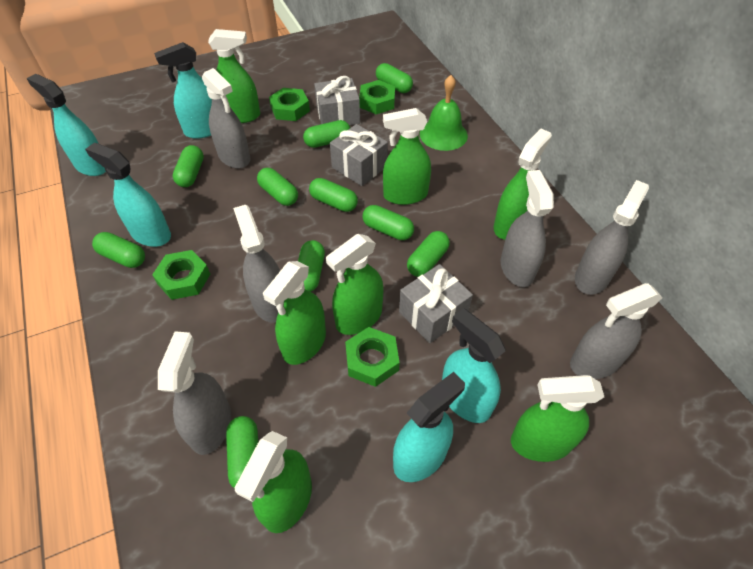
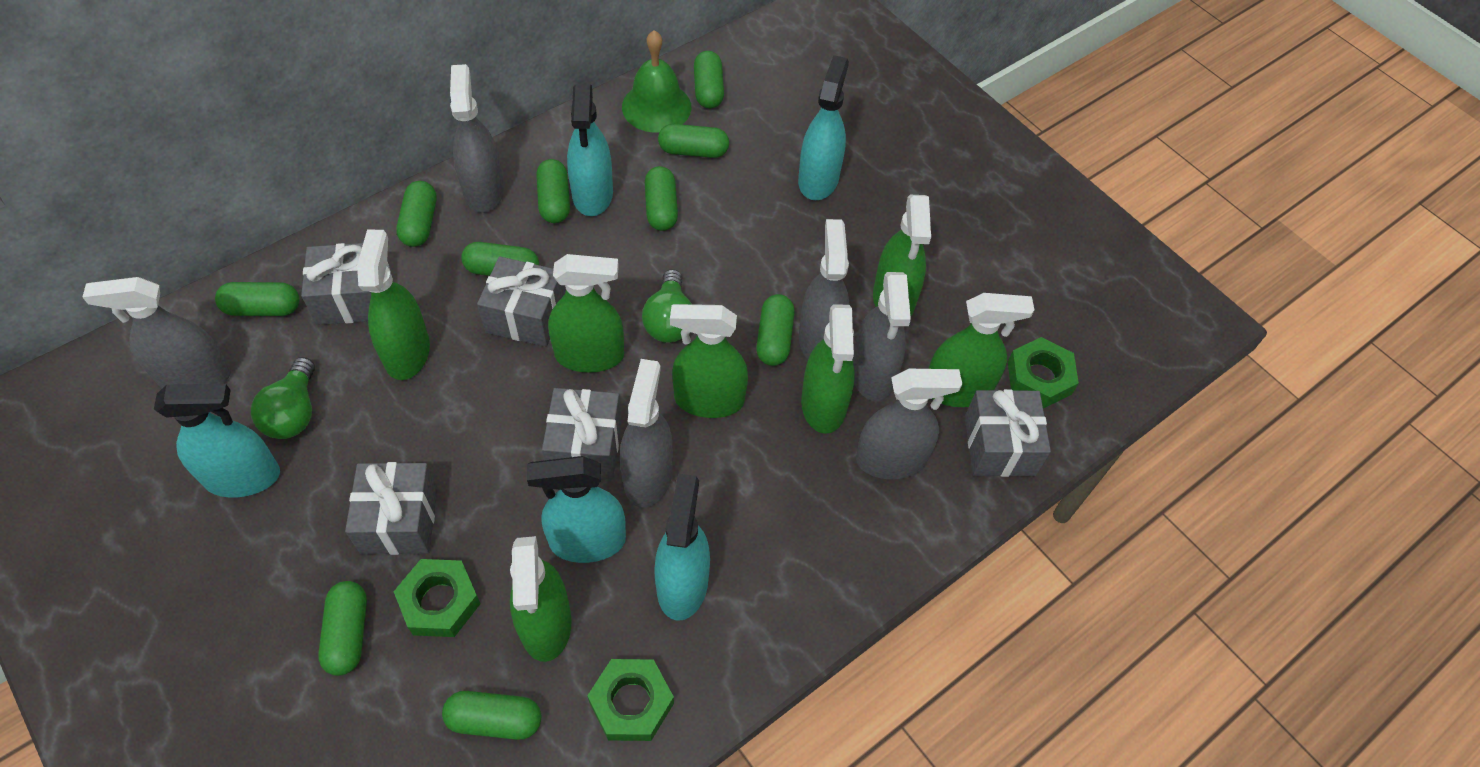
green light bulb: none = 0 -> [251,357,315,439] [642,269,692,343] = 2
green nut: [152,250,210,300] [269,88,310,121] [345,327,400,387] [359,80,395,114] = 4 -> [394,559,481,637] [587,659,674,741] [1008,337,1079,408] = 3
grey gift: [314,76,360,125] [330,124,388,186] [399,264,473,343] = 3 -> [301,243,371,325] [345,462,438,555] [477,256,565,347] [542,388,622,480] [965,389,1051,477] = 5

